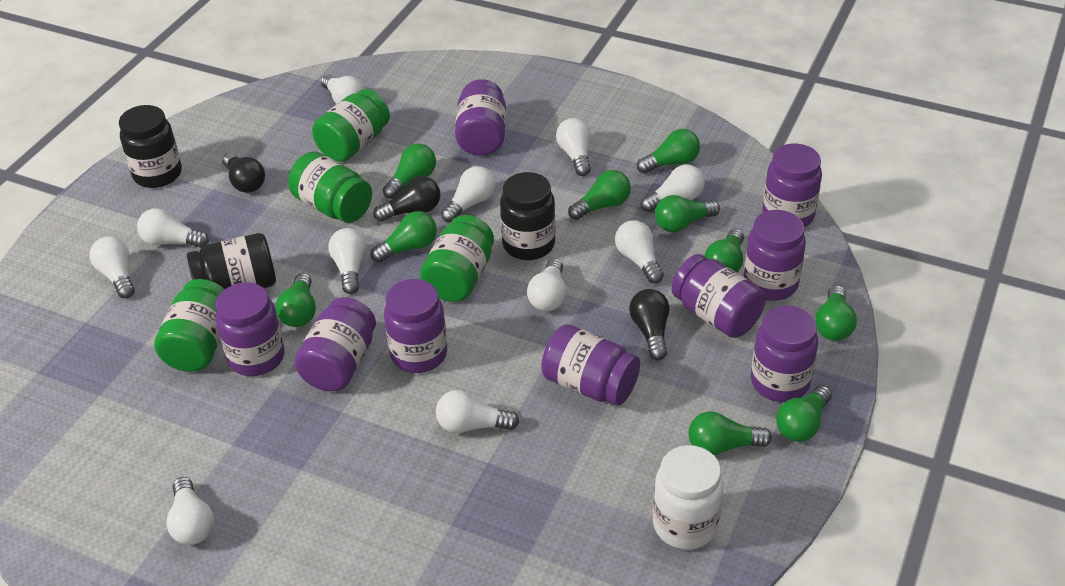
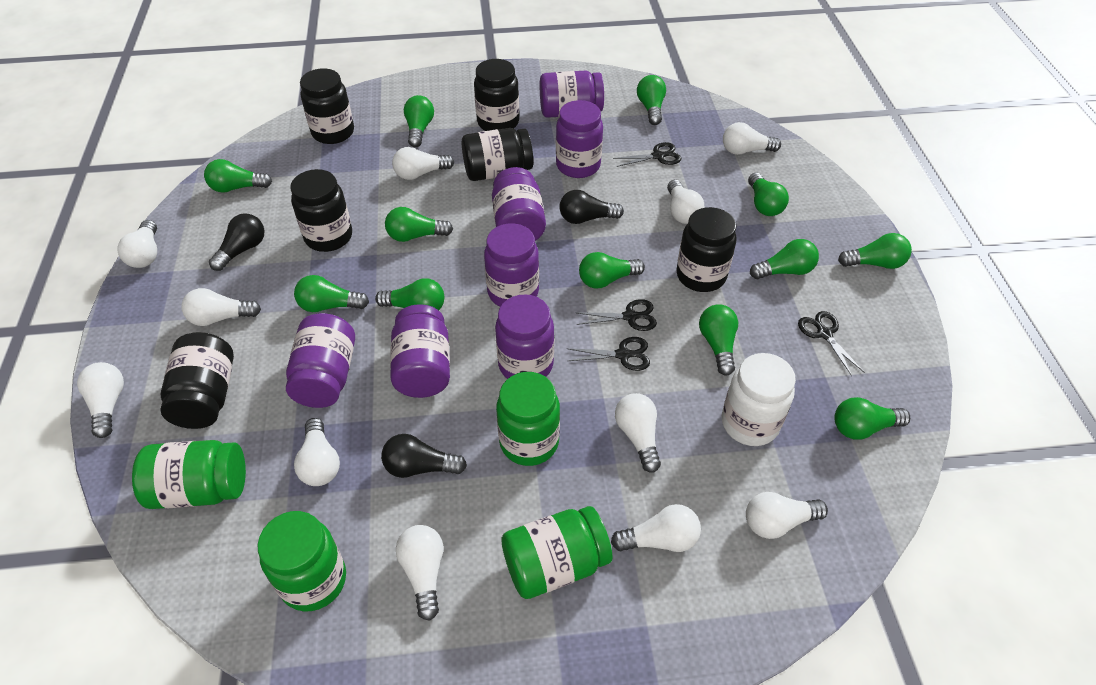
black jar: [119,105,182,188] [187,233,276,289] [500,172,556,260] = 3 -> [160,332,234,429] [290,169,352,252] [300,68,354,144] [462,128,533,181] [474,59,519,131] [676,207,737,292] = 6
black scissors: none = 0 -> [566,337,650,371] [577,299,657,331] [613,142,681,167] [798,311,864,376] = 4
green light bulb: [275,273,316,327] [370,211,437,263] [383,143,436,199] [568,170,631,220] [637,129,700,174] [655,195,720,232] [688,412,772,455] [704,229,744,273] [776,385,832,442] [815,285,857,341] = 10 -> [204,159,272,193] [294,275,369,312] [375,278,444,310] [385,207,453,242] [404,95,434,147] [579,252,645,288] [637,75,666,125] [699,304,738,375] [748,173,789,216] [750,239,819,279] [834,397,910,440] [838,233,912,269] = 12
purple jar: [216,282,284,376] [294,297,376,391] [384,279,447,373] [455,79,506,155] [541,324,640,405] [671,254,765,338] [743,210,806,301] [751,306,818,402] [762,144,822,228] = 9 -> [286,313,355,408] [390,304,450,398] [484,223,539,307] [492,167,546,241] [495,294,554,379] [540,70,604,118] [556,100,603,178] = 7

